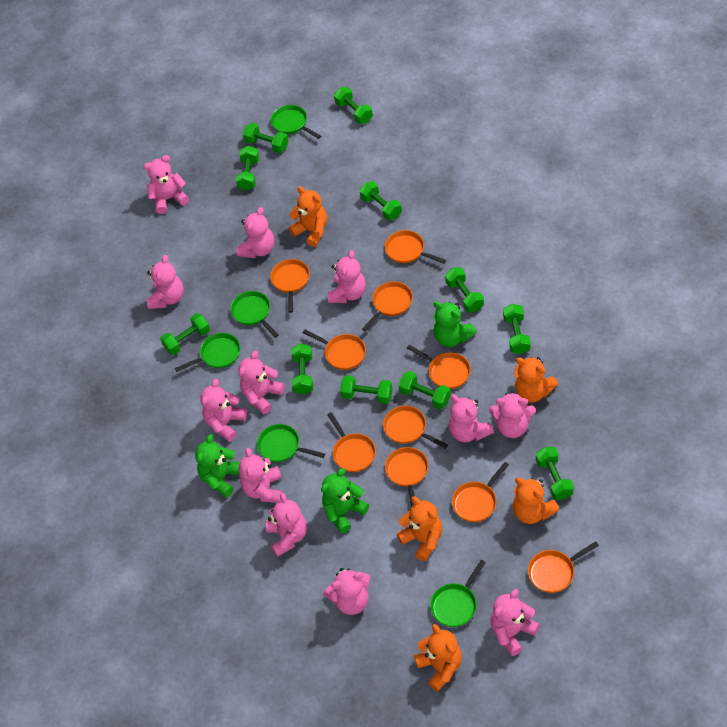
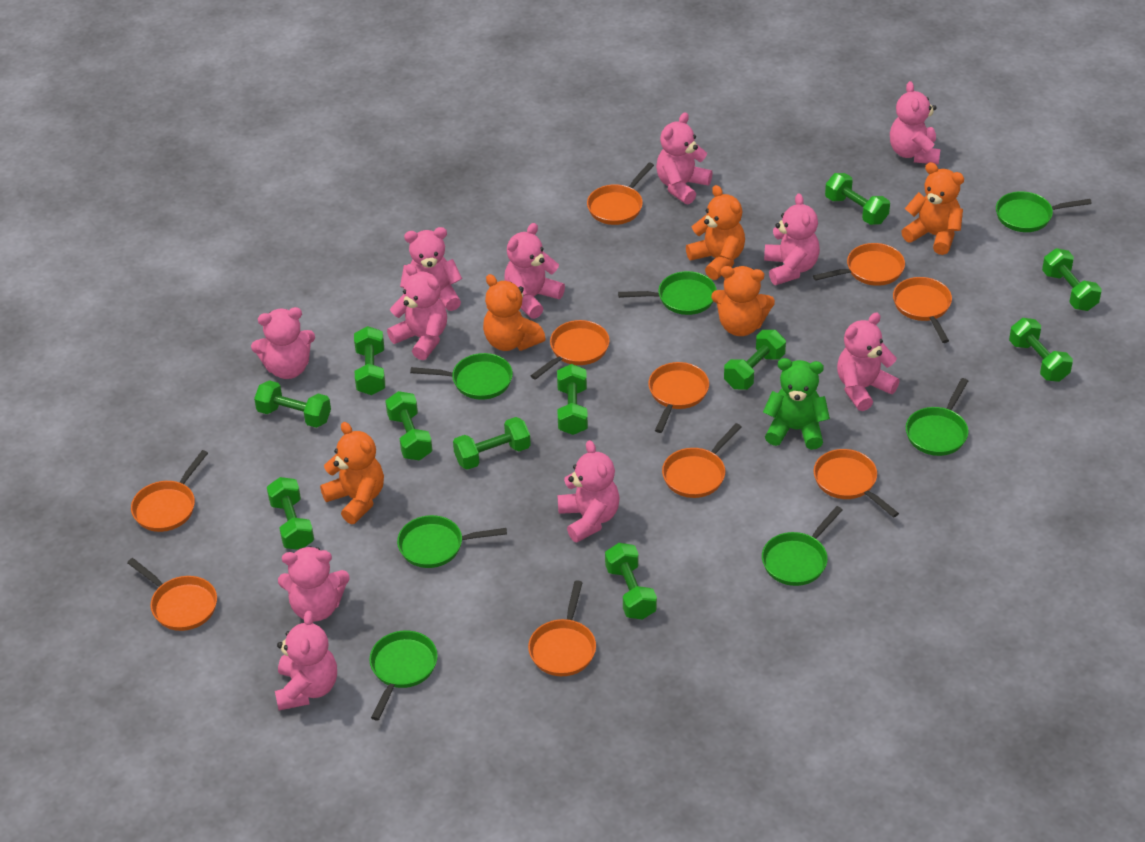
green pan: [175,333,240,372] [230,291,279,338] [257,424,325,462] [271,105,321,139] [430,560,486,627] = 5 -> [369,630,438,721] [397,515,507,568] [410,353,513,400] [618,271,717,315] [762,506,843,586] [906,378,969,456] [996,191,1092,232] = 7
green teddy bear: [195,434,240,497] [321,468,369,533] [433,301,476,347] = 3 -> [763,358,830,450] = 1
pink teddy bear: [143,155,189,214] [147,255,184,309] [200,379,247,442] [237,207,275,258] [238,351,285,414] [239,448,283,503] [266,493,307,557] [323,568,370,615] [328,250,366,303] [449,394,494,442] [489,391,536,438] [490,589,540,656] = 12 -> [251,307,315,379] [275,611,337,710] [278,546,350,622] [387,264,447,360] [400,227,462,311] [504,223,565,319] [558,440,620,542] [656,112,713,205] [764,193,820,285] [837,313,900,411] [890,81,941,165] = 11

